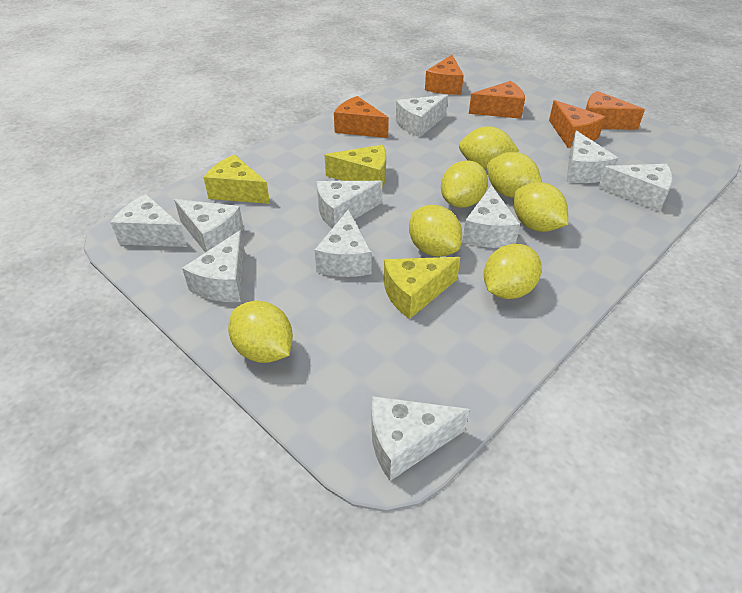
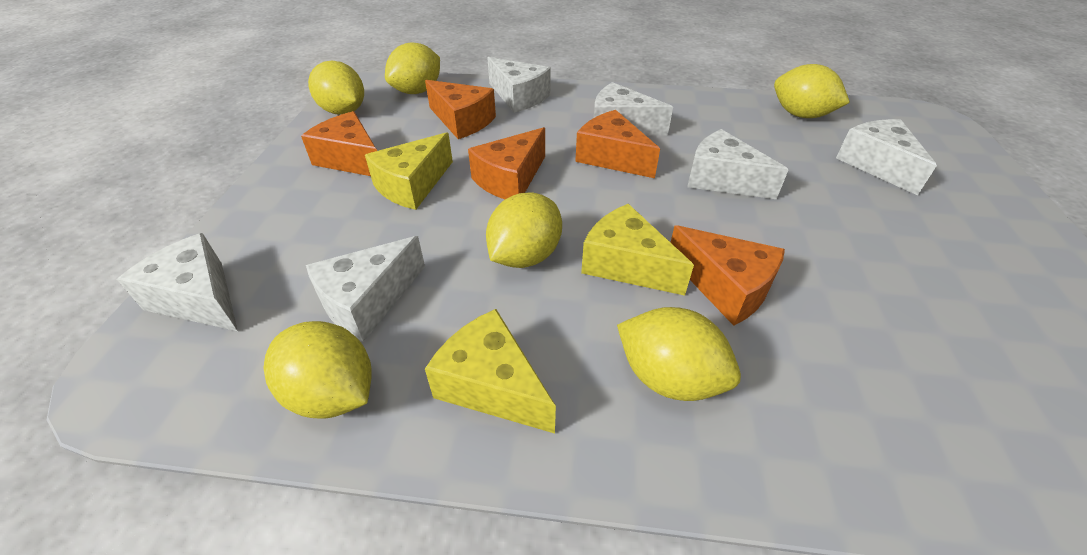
white cheese: [110,194,187,247] [174,199,244,253] [182,230,245,302] [314,209,372,277] [317,181,382,228] [371,396,470,481] [396,95,448,137] [462,185,520,248] [567,130,618,183] [598,164,673,212] = 10 -> [117,233,238,331] [306,236,425,342] [487,57,551,113] [594,82,673,135] [687,129,789,199] [836,119,937,195] = 6
yellow lemon: [228,301,293,363] [409,205,462,257] [441,160,488,208] [459,126,519,169] [484,244,542,299] [487,152,542,198] [514,182,568,232] = 7 -> [263,321,372,419] [308,60,364,115] [385,43,440,94] [486,192,562,268] [617,307,741,401] [774,64,850,118] = 6

